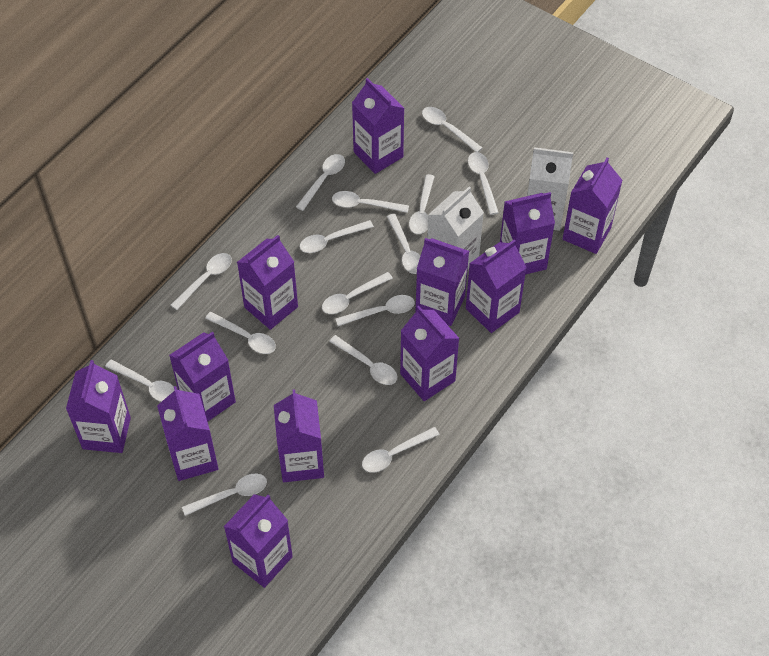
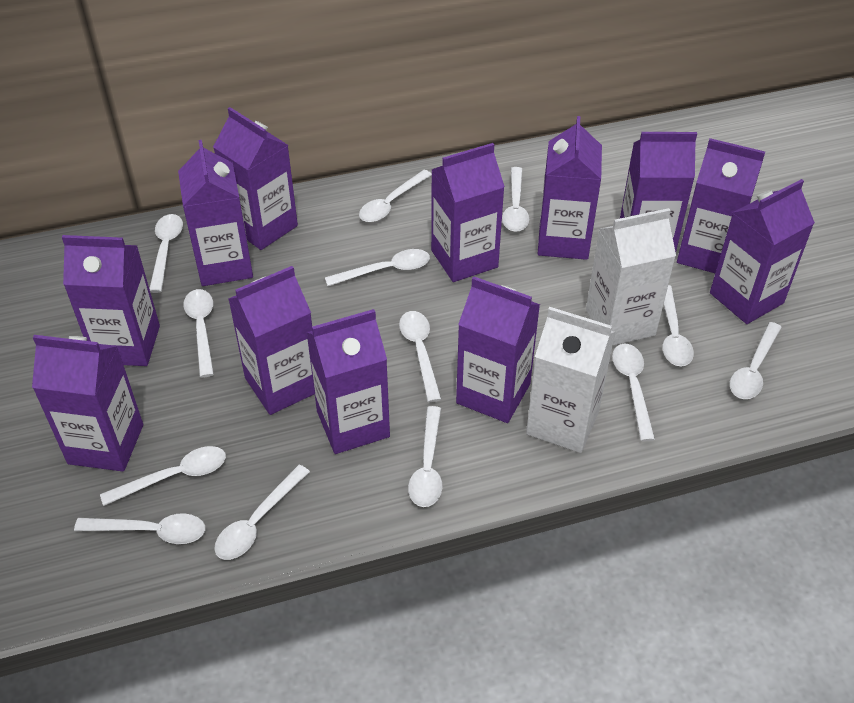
white spoon: [105,359,175,402] [171,253,232,310] [182,474,267,516] [205,312,276,354] [296,154,345,211] [299,220,374,253] [322,272,393,314] [329,335,397,385] [332,191,409,213] [336,295,415,326] [362,427,440,473] [387,214,420,274] [409,174,435,234] [422,107,482,152] [468,152,499,215] = 15 -> [74,513,205,544] [100,446,226,506] [149,214,183,293] [183,289,214,377] [214,465,310,560] [325,249,430,286] [359,170,432,222] [399,311,442,402] [408,406,442,507] [502,167,529,232] [612,344,655,441] [662,285,694,366] [730,322,782,399] = 13

